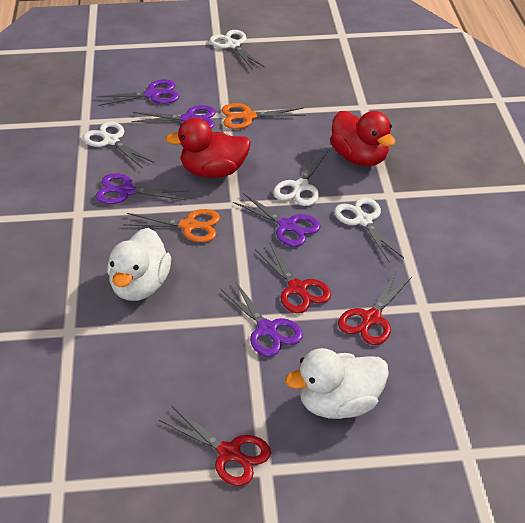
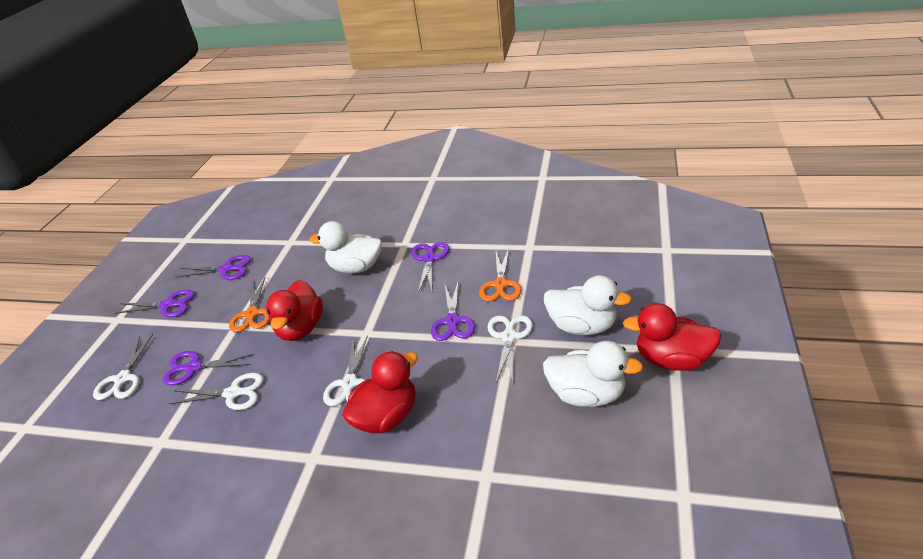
red duck: [166,118,251,178] [330,111,396,166] = 2 -> [266,280,323,341] [342,351,418,433] [623,303,722,371] = 3
red scissors: [159,406,271,486] [255,242,331,313] [338,272,412,345] = 3 -> none = 0
white duck: [107,228,171,301] [285,348,389,419] = 2 -> [309,221,382,273] [543,341,643,407] [544,275,632,335] = 3

